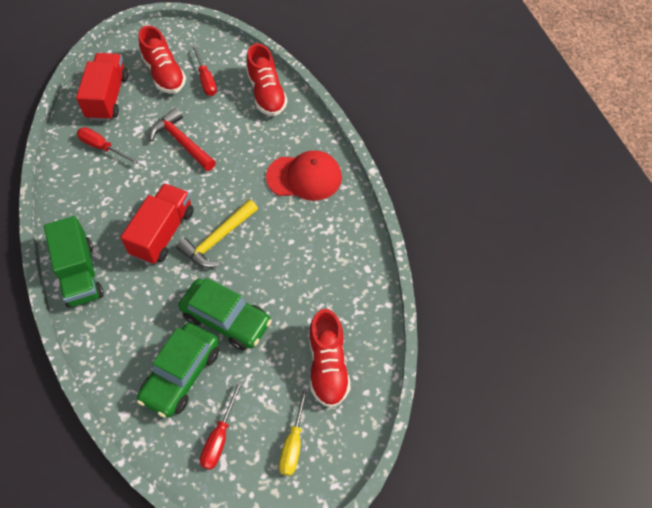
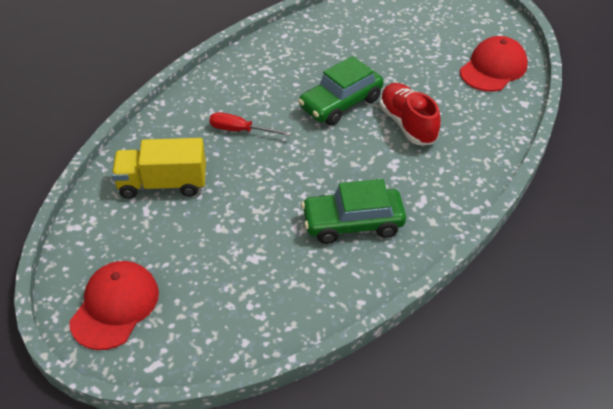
green truck: [44,216,104,308] = 1 -> none = 0
red cap: [266,150,342,201] = 1 -> [69,261,159,350] [460,36,528,92] = 2
red hammer: [149,108,216,171] = 1 -> none = 0
red screwdriver: [77,127,138,164] [192,44,217,96] [200,381,243,470] = 3 -> [209,112,292,136] = 1
red shoe: [138,26,186,94] [246,43,288,116] [309,309,350,408] = 3 -> [379,83,440,145] = 1
red truck: [76,53,128,121] [120,183,194,264] = 2 -> none = 0
yellow hammer: [176,199,258,268] = 1 -> none = 0
yellow screwdriver: [279,384,309,476] = 1 -> none = 0
yellow truck: none = 0 -> [112,138,206,199] = 1

